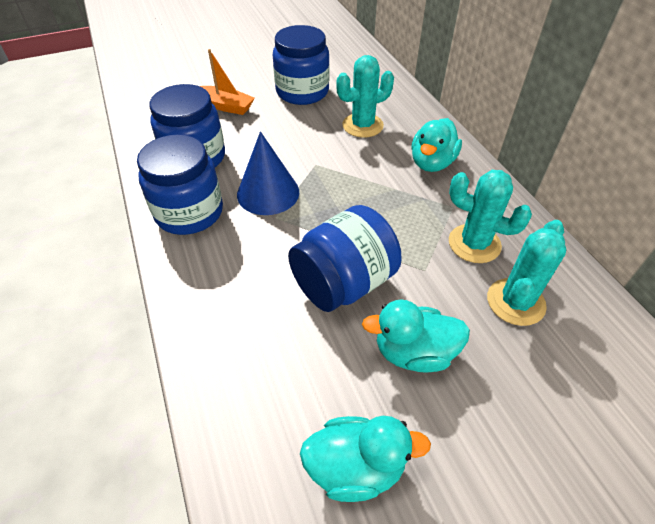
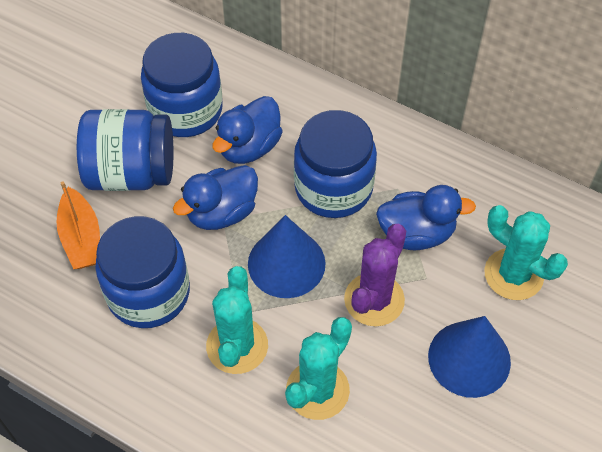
blue cone: [237,131,299,215] = 1 -> [248,215,326,298] [428,316,511,398] = 2
blue duck: none = 0 -> [173,165,258,230] [212,96,283,164] [376,185,476,250] = 3
purple cactus: none = 0 -> [344,224,406,326] = 1
turquoise duck: [300,416,431,502] [362,299,470,373] [411,118,462,172] = 3 -> none = 0

